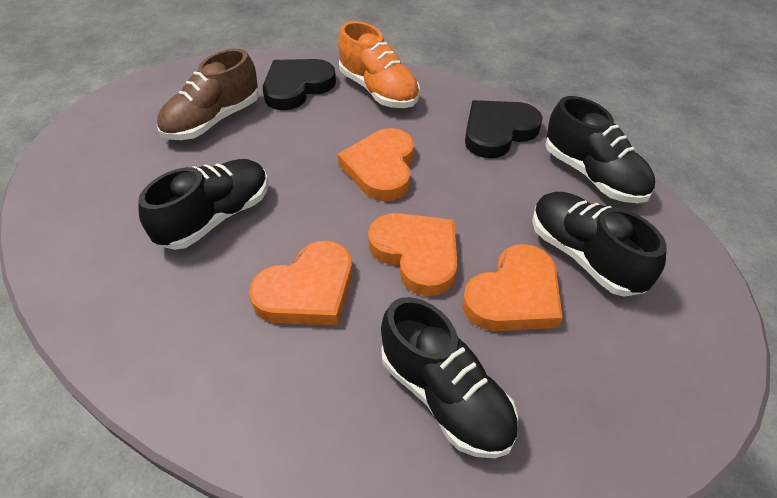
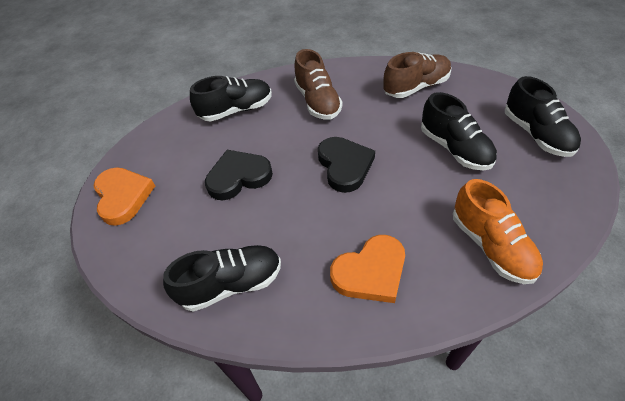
brown shoe: [157,49,259,140] = 1 -> [294,49,343,120] [383,52,452,98] = 2
orange heart: [249,241,352,326] [338,128,414,201] [368,213,457,296] [462,244,563,331] = 4 -> [93,167,155,226] [330,235,405,303] = 2

